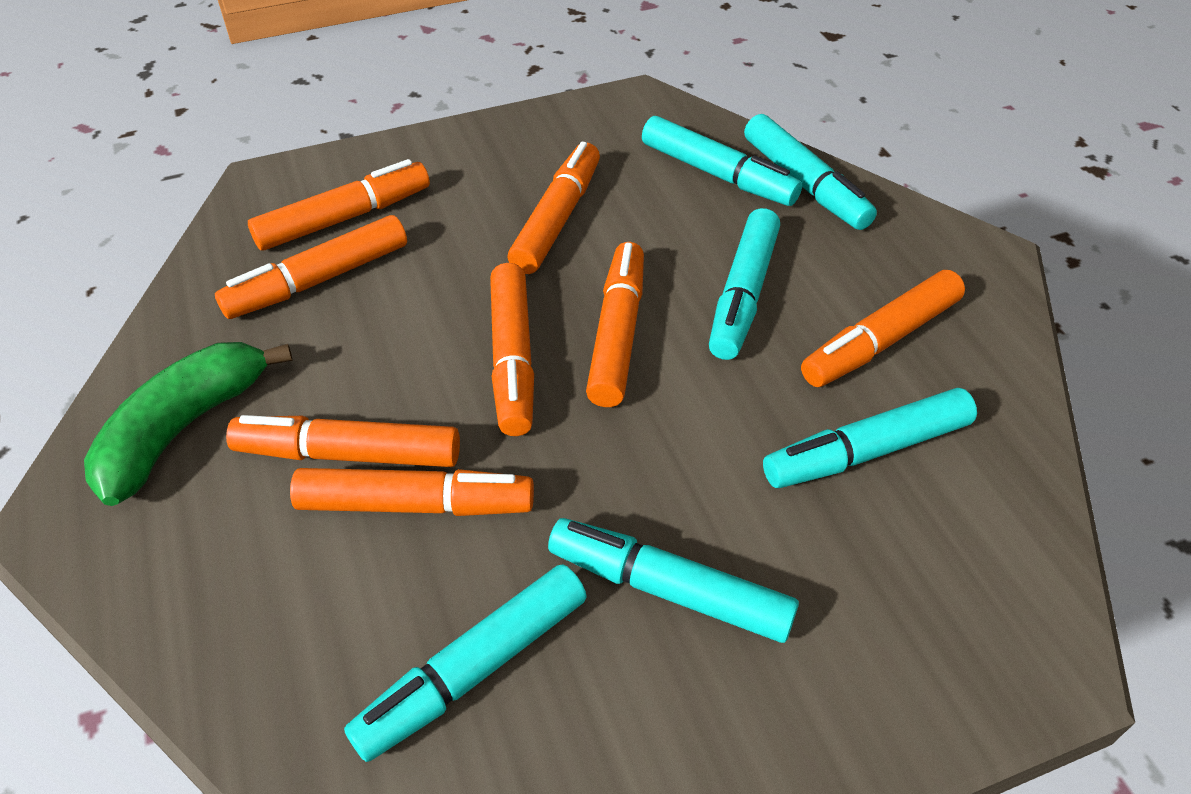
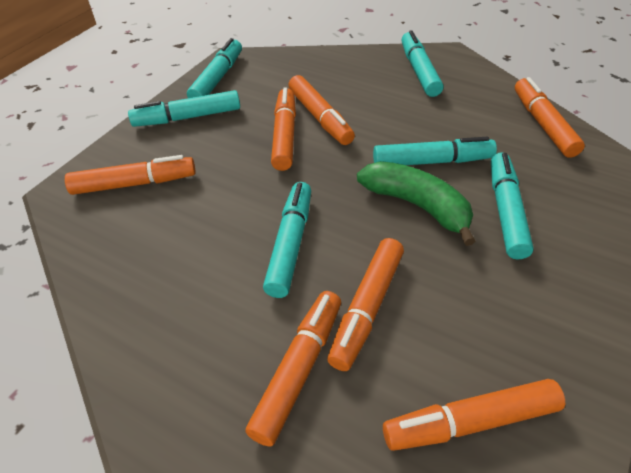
orange marker: [215,215,407,319] [226,415,460,467] [248,159,430,251] [290,468,534,516] [490,263,534,436] [508,141,600,274] [586,242,644,407] [801,270,965,387] = 8 -> [65,155,196,195] [245,291,341,447] [271,87,296,171] [288,75,355,145] [327,238,404,371] [383,379,565,451] [515,77,585,158] = 7

